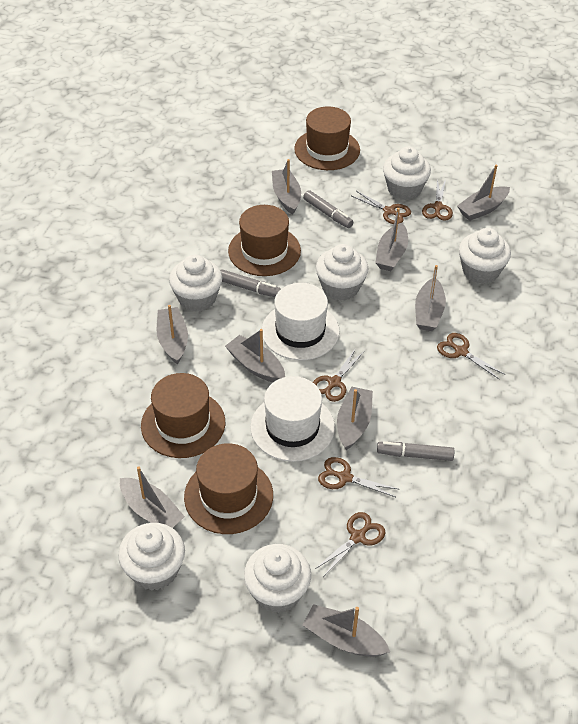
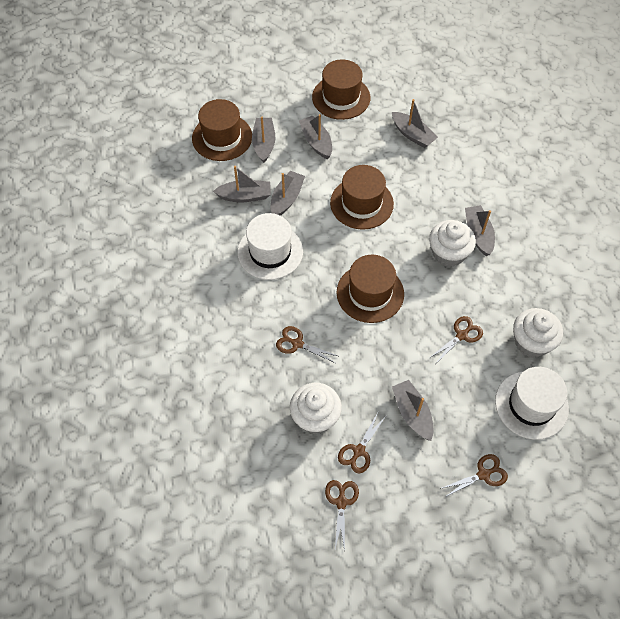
brown scissors: [313,348,364,402] [315,512,385,577] [318,457,398,497] [352,191,411,224] [422,179,453,221] [437,333,504,380] = 6 -> [276,326,340,363] [325,480,359,551] [338,413,386,474] [429,316,483,363] [440,454,508,497] = 5
grey boat: [120,467,185,528] [157,305,188,365] [225,329,285,383] [272,159,301,215] [303,604,390,657] [337,387,373,450] [375,208,408,271] [415,265,446,331] [457,165,510,221] = 9 -> [213,166,271,202] [252,117,276,163] [271,171,305,216] [299,114,332,160] [392,99,438,148] [392,380,433,441] [465,205,495,256] = 7
grey marker: [220,269,281,297] [303,190,353,228] [377,442,454,461] = 3 -> none = 0
white cupcake: [118,523,185,591] [169,255,222,312] [244,544,311,613] [316,244,368,301] [383,147,431,200] [459,228,511,284] = 6 -> [290,383,342,434] [429,220,476,267] [513,308,563,357] = 3

